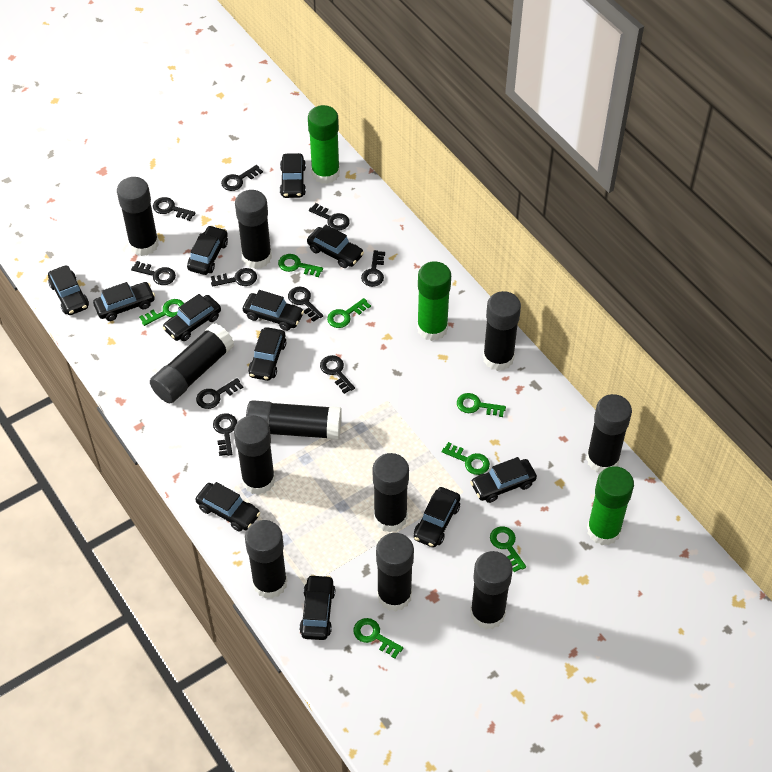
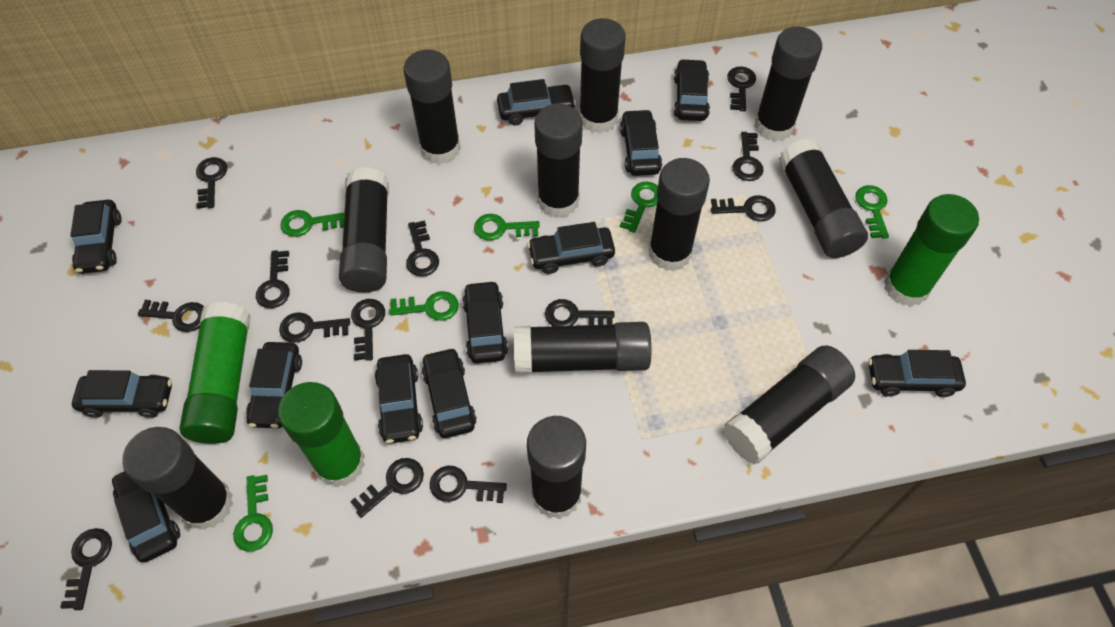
black key: [131,261,176,285] [153,197,196,221] [196,378,244,409] [211,268,257,287] [213,413,237,456] [221,165,263,191] [288,287,323,322] [309,203,350,231] [320,355,355,394] [361,250,385,287] = 10 -> [60,528,112,610] [138,300,204,332] [196,157,227,208] [256,250,290,308] [279,312,350,343] [350,458,424,518] [351,299,385,361] [406,220,439,277] [430,466,507,503] [545,299,614,326] [711,195,775,222] [727,66,756,111] [732,132,764,181] = 13
green key: [139,299,184,326] [278,254,323,277] [327,298,371,328] [353,618,403,659] [442,442,490,475] [457,393,506,417] [490,526,526,572] = 7 -> [233,475,273,552] [280,210,345,237] [389,291,459,321] [474,214,540,240] [620,182,658,233] [855,185,889,239] = 6

